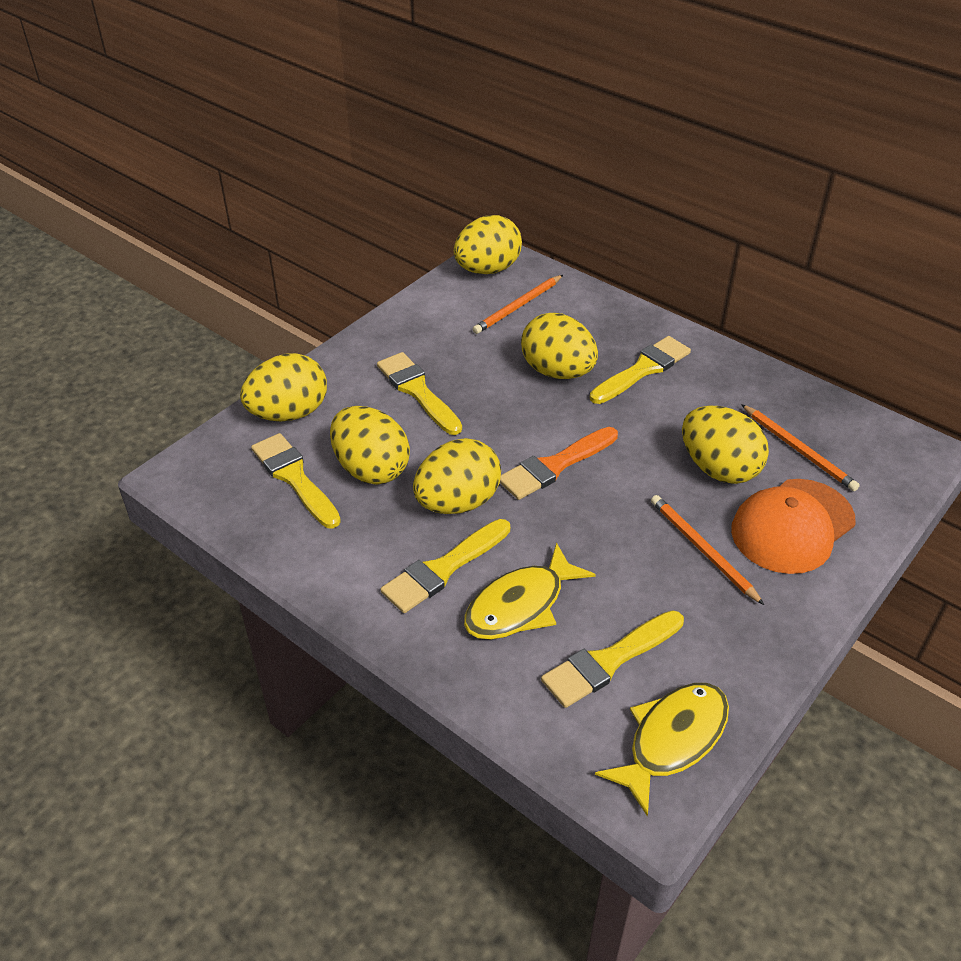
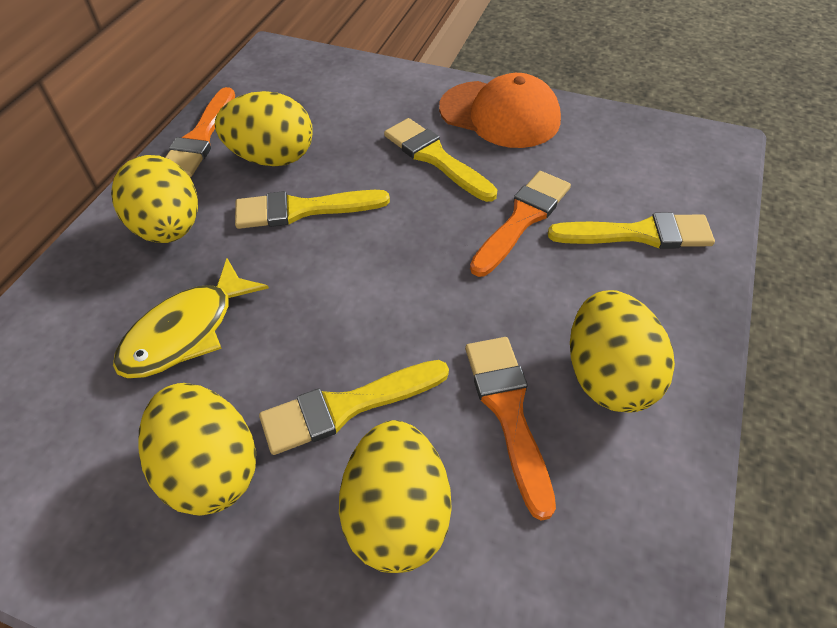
orange brush: [500,427,618,500] = 1 -> [165,87,235,177] [465,337,556,521] [470,171,571,277] = 3
orange pencil: [473,275,563,334] [651,495,764,605] [741,404,860,491] = 3 -> none = 0
yellow brush: [251,433,341,528] [377,352,462,435] [380,519,510,613] [541,610,684,708] [590,336,691,404] = 5 -> [235,190,390,229] [259,360,449,455] [384,118,497,202] [548,212,715,249] = 4
yellow egg: [240,353,327,421] [330,406,410,484] [413,438,501,514] [454,215,522,274] [521,313,598,379] [682,405,769,484] = 6 -> [111,155,198,243] [138,383,256,516] [215,91,313,166] [339,420,452,573] [570,290,675,413] = 5
yellow fish: [464,542,596,640] [595,683,729,816] = 2 -> [113,258,269,378] = 1

